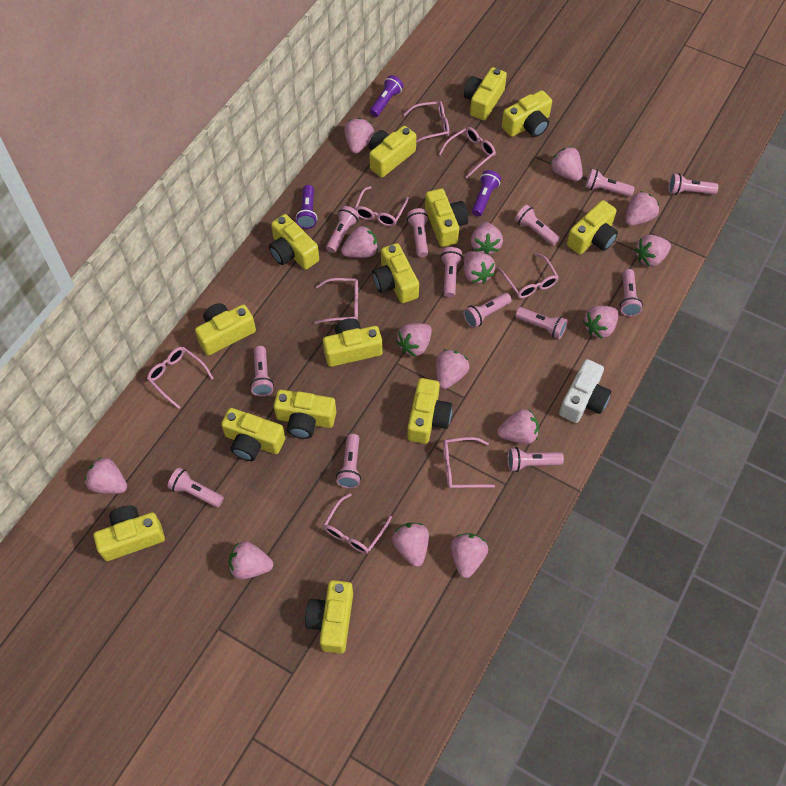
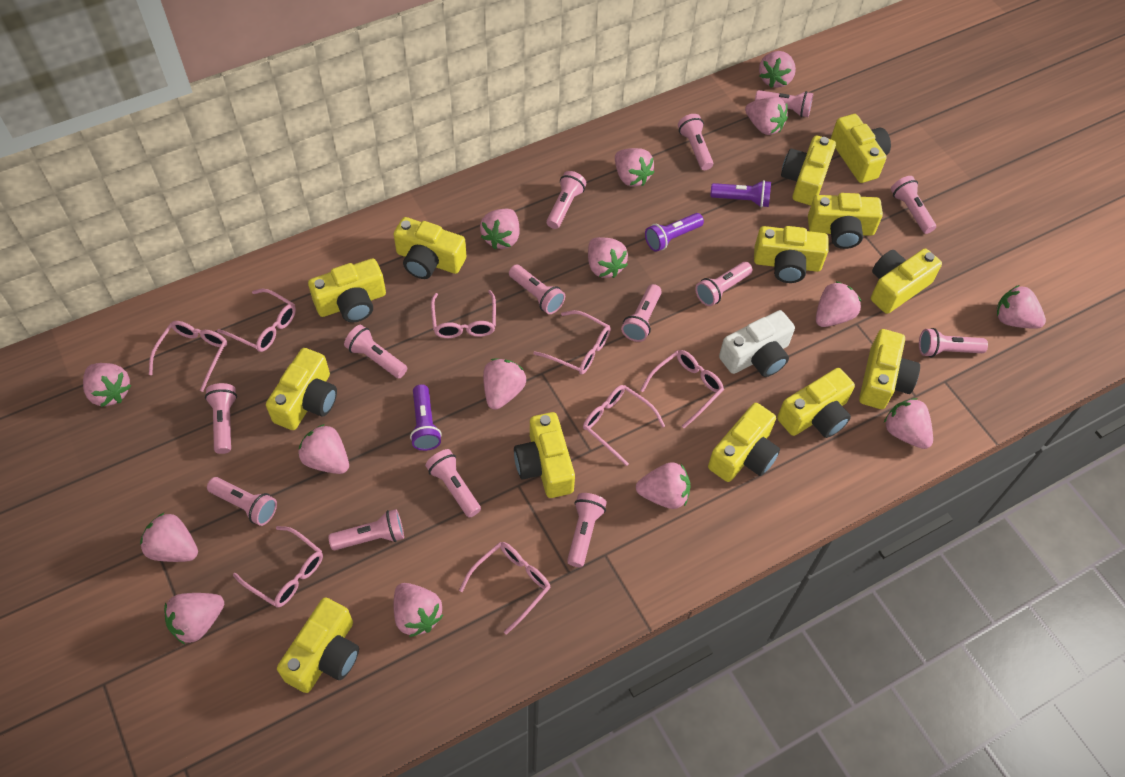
pink flashlight: [167,468,224,508] [250,346,274,396] [326,206,359,253] [336,434,361,488] [407,208,429,257] [440,247,463,297] [463,293,512,328] [507,447,564,472] [515,205,560,246] [515,307,568,339] [585,169,635,197] [620,269,643,316] [668,173,718,195] = 13 -> [205,383,237,454] [207,477,277,526] [328,509,404,550] [344,325,407,378] [425,449,481,518] [509,264,565,314] [546,171,586,229] [567,493,607,567] [621,284,662,342] [678,114,713,170] [695,262,752,306] [755,90,813,117] [891,176,936,234] [919,328,988,357] = 14
yellow camera: [94,505,165,561] [195,303,256,355] [221,408,285,461] [269,214,319,270] [274,390,336,439] [305,580,353,654] [323,318,383,367] [369,126,416,177] [372,243,419,303] [407,378,452,444] [425,189,468,247] [464,67,507,120] [501,90,552,137] [567,200,618,254] = 14 -> [266,348,337,430] [277,597,359,693] [308,259,386,323] [393,217,466,279] [514,412,575,498] [708,403,780,482] [754,226,828,283] [777,368,855,438] [781,135,836,206] [808,193,883,249] [831,114,891,183] [859,329,920,409] [871,249,942,314] = 13

